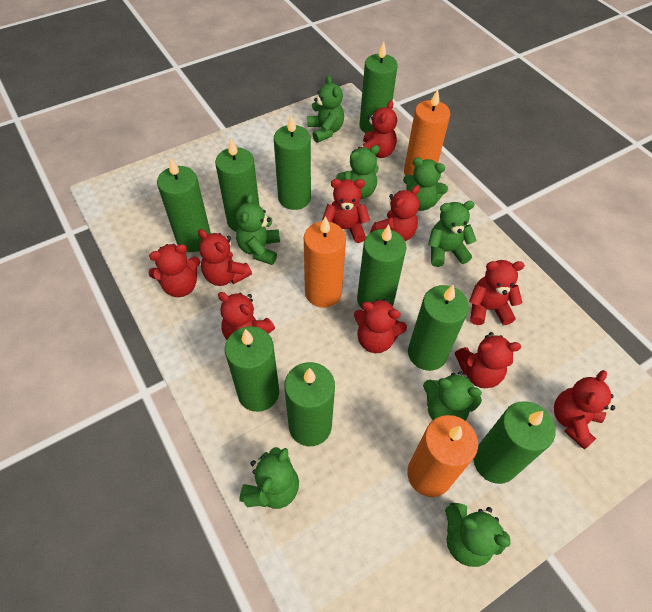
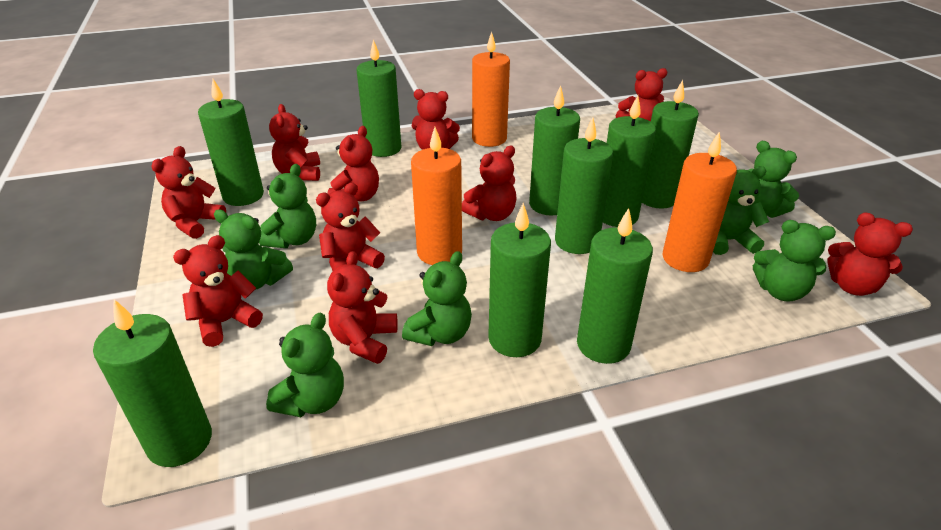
green teddy bear: [236,194,280,265] [239,447,299,509] [307,75,344,143] [336,145,380,199] [403,157,448,211] [423,371,482,421] [428,201,476,267] [445,503,511,567] = 8 -> [214,209,293,290] [259,164,316,248] [266,313,344,417] [402,251,472,346] [713,166,769,255] [748,141,799,218] [753,220,836,302] = 7

